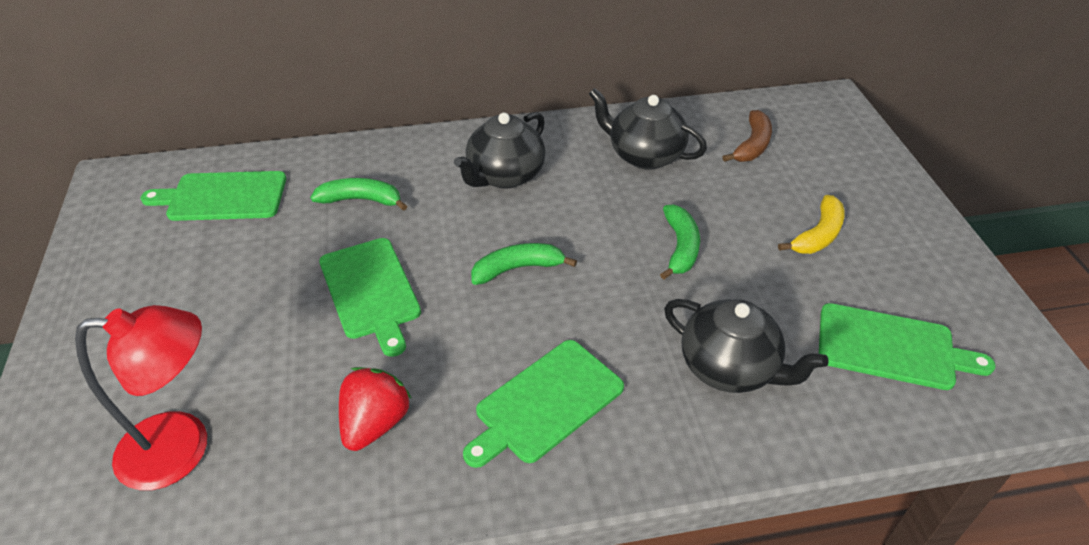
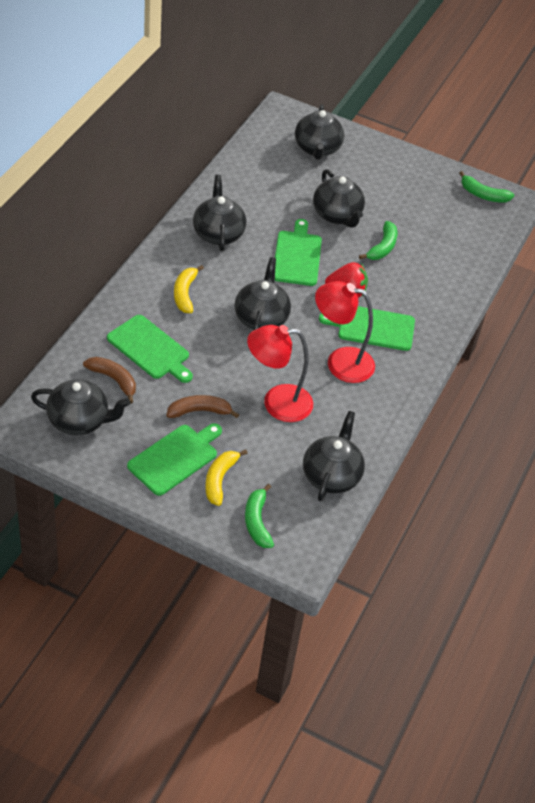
black teapot: [454,112,546,189] [589,88,707,170] [664,299,829,393] = 3 -> [31,379,130,436] [193,175,246,251] [234,257,291,331] [295,104,344,160] [303,411,365,501] [313,169,365,228] = 6
brown banana: [722,110,772,162] = 1 -> [83,357,136,403] [167,395,239,418] = 2
red lamp: [75,305,207,490] = 1 -> [247,325,313,422] [315,281,375,383] = 2
yellow banana: [778,195,845,254] = 1 -> [174,265,204,313] [205,450,248,506] = 2

